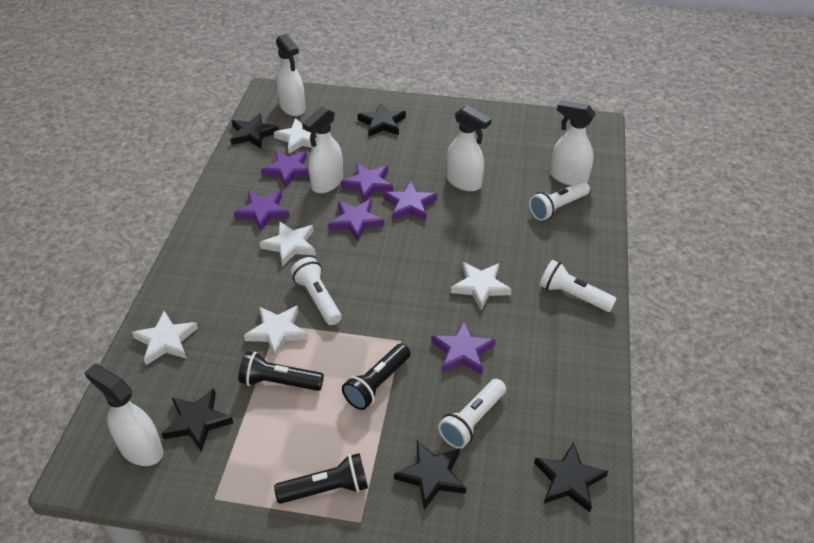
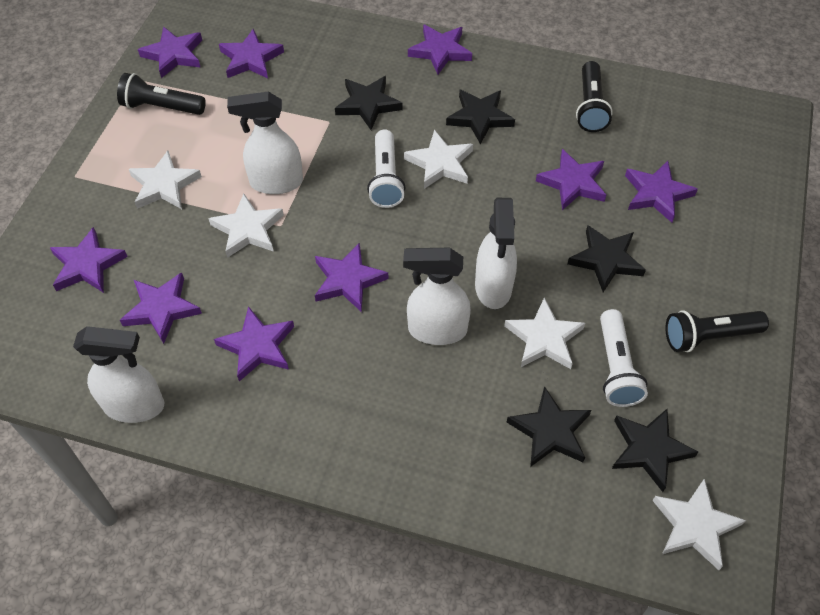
purple star: [234,191,290,232] [261,151,309,188] [328,199,384,241] [341,163,393,202] [384,181,437,221] [431,321,496,375] = 6 -> [50,227,128,293] [120,272,202,344] [138,26,202,78] [214,306,294,381] [219,29,284,79] [315,243,389,312] [408,24,472,74] [536,149,606,210] [625,161,698,223] = 9
white flashlight: [291,257,342,325] [438,379,506,449] [529,181,590,221] [540,260,616,312] = 4 -> [367,130,406,208] [600,309,648,407] = 2
white spray bottle: [84,364,163,466] [276,34,306,116] [302,107,343,193] [446,105,492,191] [550,100,596,186] = 5 -> [73,326,164,423] [227,92,303,194] [403,248,471,345] [475,198,517,309] = 4

